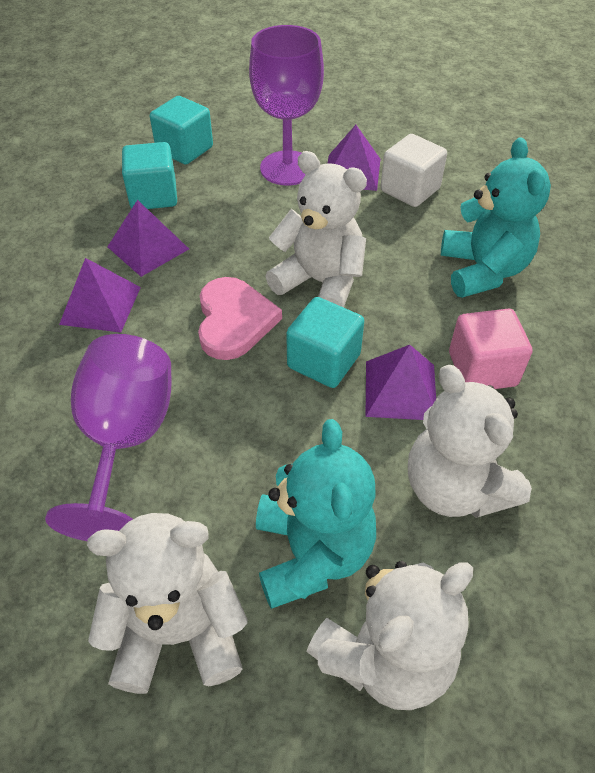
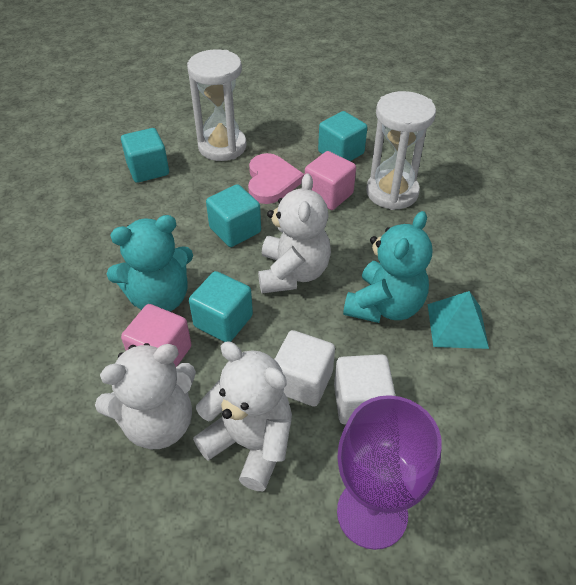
pink cube: [449,309,532,389] = 1 -> [121,304,192,367] [305,151,356,210] = 2
purple goblet: [45,334,171,541] [249,25,324,185] = 2 -> [337,395,442,550] = 1
purple pyramid: [59,258,141,333] [107,200,189,277] [327,125,380,191] [365,345,436,420] = 4 -> none = 0
turquoise cube: [122,142,177,209] [150,96,213,164] [286,297,364,388] = 3 -> [121,128,169,183] [189,271,253,342] [206,184,261,247] [318,111,367,161] = 4
turquoise pyramid: none = 0 -> [427,291,489,349] = 1
white cube: [380,134,447,207] = 1 -> [274,330,335,407] [334,354,395,425] = 2
white hourglass: none = 0 -> [187,49,247,161] [366,91,436,210] = 2
white teddy bear: [87,513,247,694] [265,151,367,308] [306,561,473,710] [408,365,532,518] = 4 -> [95,343,196,449] [193,341,292,491] [258,173,331,293] = 3

